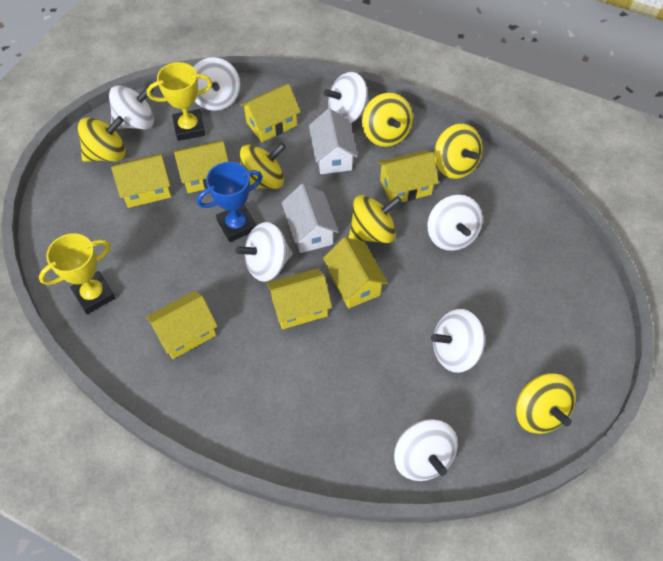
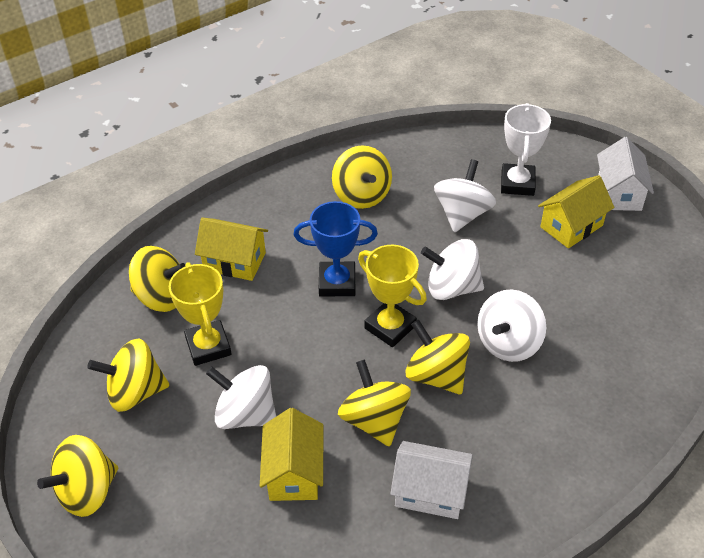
white spinning top: [109,85,154,129] [193,57,240,111] [235,222,293,282] [324,72,369,123] [394,419,458,481] [428,195,483,251] [431,309,485,373] = 7 -> [206,365,276,429] [421,239,484,300] [434,159,496,232] [477,289,546,362] = 4
white trophy: none = 0 -> [501,103,551,196] = 1
yellow house: [111,153,171,208] [146,291,218,359] [174,140,229,193] [240,84,301,142] [266,268,332,329] [323,237,388,308] [378,151,439,203] = 7 -> [195,218,268,281] [260,408,323,501] [538,175,614,248] = 3

